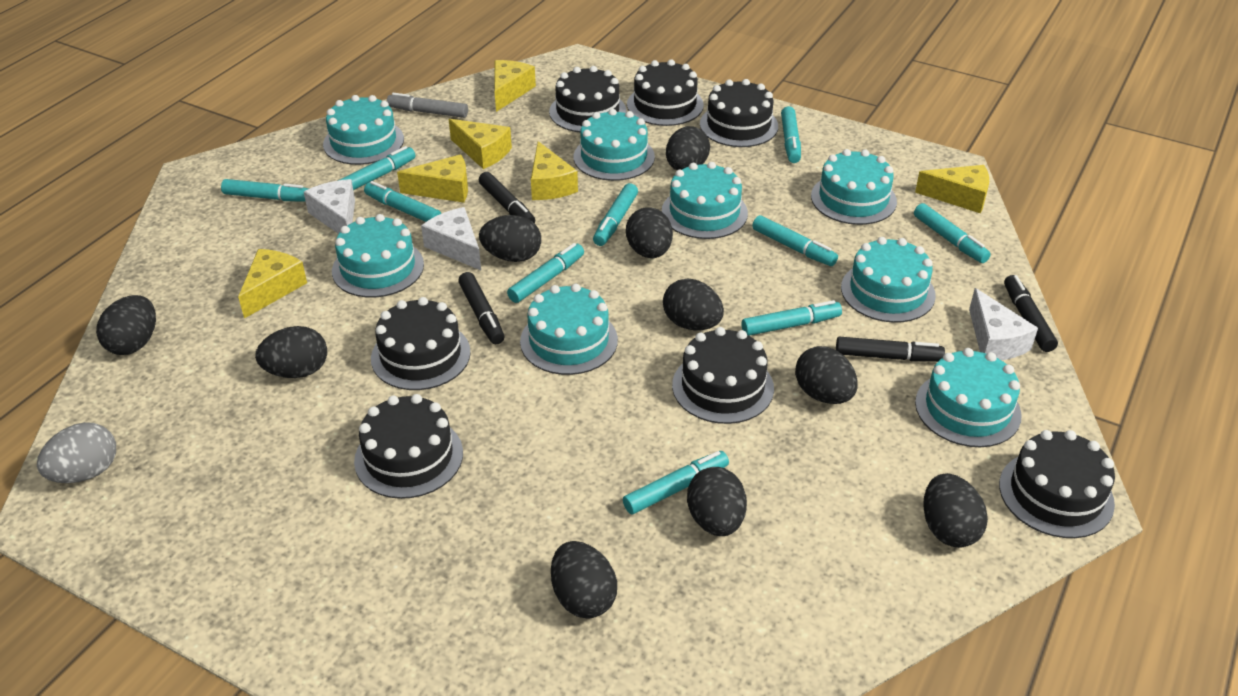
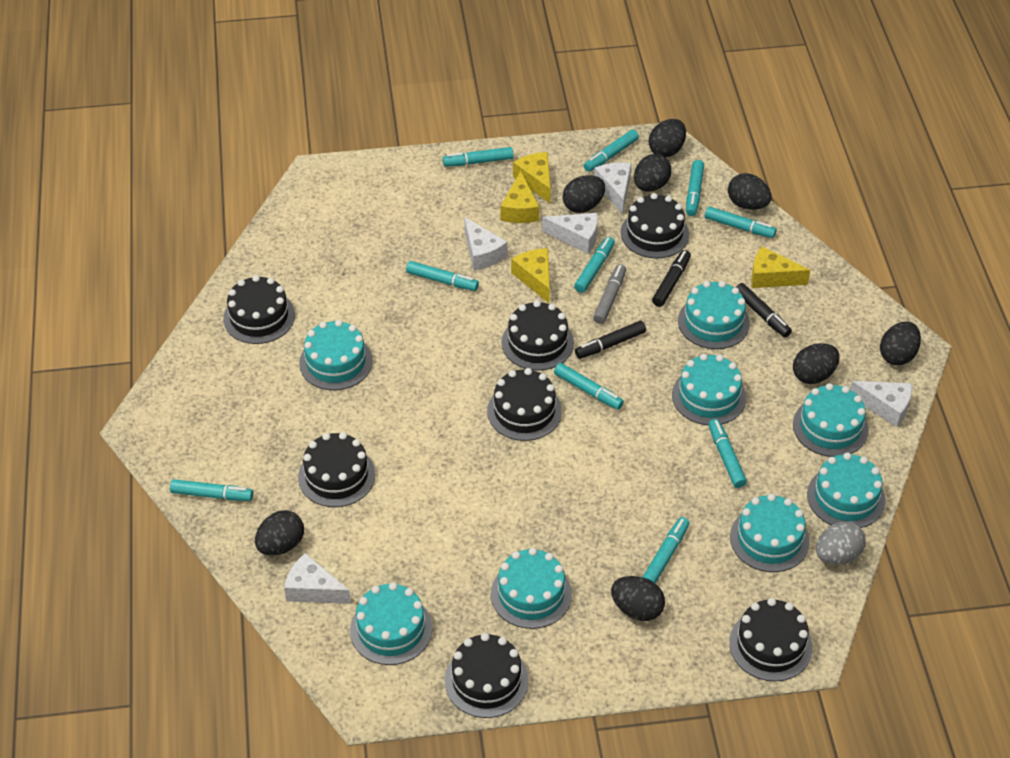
black egg: [96,295,156,355] [255,326,327,378] [479,215,541,262] [551,541,617,618] [626,207,673,258] [663,278,724,330] [666,126,710,170] [687,467,747,536] [795,346,858,404] [923,473,988,548] = 10 -> [255,510,304,555] [563,175,605,213] [611,576,665,621] [634,154,671,192] [649,119,686,158] [728,173,771,210] [793,343,840,384] [880,322,921,365] = 8
black marker: [458,272,504,344] [479,172,535,223] [836,337,945,362] [1004,275,1058,352] = 4 -> [575,321,646,359] [652,250,691,307] [736,283,792,337] = 3
white cheese: [304,179,355,234] [421,207,481,270] [969,288,1038,360] = 3 -> [284,553,351,604] [464,217,507,270] [542,213,598,254] [594,163,632,214] [850,381,912,427] = 5
yellow cheese: [238,249,307,318] [397,154,468,203] [449,119,512,169] [495,60,536,112] [531,141,578,200] [915,165,989,213] = 6 -> [501,171,539,223] [511,248,550,303] [513,152,551,203] [751,246,810,288] = 4

